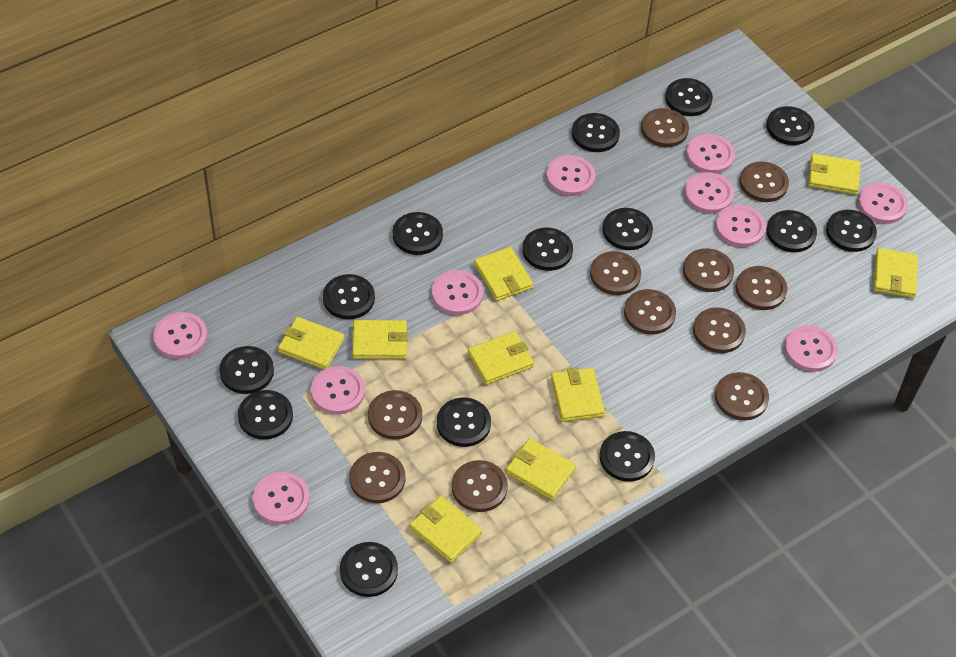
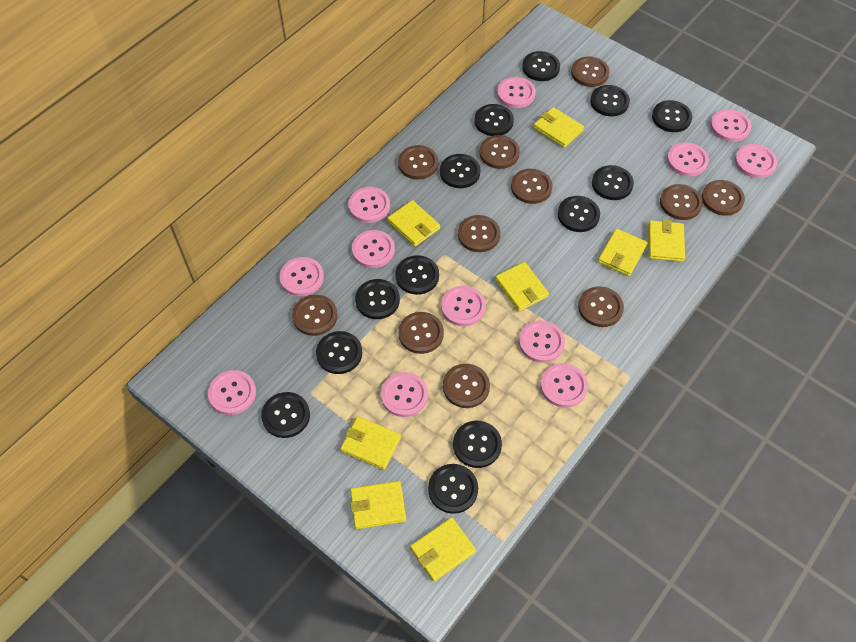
black button: [219,346,274,394] [238,390,293,440] [323,274,375,319] [340,542,398,597] [393,212,443,255] [437,397,491,447] [522,228,573,271] [572,113,620,152] [600,431,655,482] [602,208,653,250] [665,78,713,116] [766,106,815,145] [766,210,817,252] [826,210,877,252] = 14 -> [261,392,310,438] [316,331,362,374] [355,279,400,319] [395,255,439,295] [428,464,478,514] [440,154,481,188] [453,421,502,468] [474,104,514,136] [522,51,560,81] [558,196,600,232] [590,85,630,116] [592,165,634,200] [652,100,692,132] = 13
pink button: [153,312,207,359] [252,472,310,524] [311,366,365,414] [432,270,483,315] [546,155,595,196] [684,172,734,213] [686,134,735,174] [715,205,766,247] [784,325,838,372] [858,183,908,224] = 10 -> [208,370,256,415] [279,257,324,296] [348,187,390,223] [352,230,395,268] [381,372,428,417] [441,286,486,326] [497,77,536,108] [519,320,565,363] [540,363,588,408] [667,142,709,176] [710,109,751,142] [735,144,777,178] = 12
yellow wallet: [278,317,344,370] [352,320,408,359] [410,496,482,563] [468,331,534,385] [474,247,533,301] [506,438,576,500] [551,367,605,422] [808,154,861,195] [873,248,918,298] = 9 -> [340,416,401,470] [350,481,406,529] [387,200,440,247] [410,517,476,582] [495,262,549,311] [533,107,584,148] [598,229,647,276] [648,220,685,262] = 8

